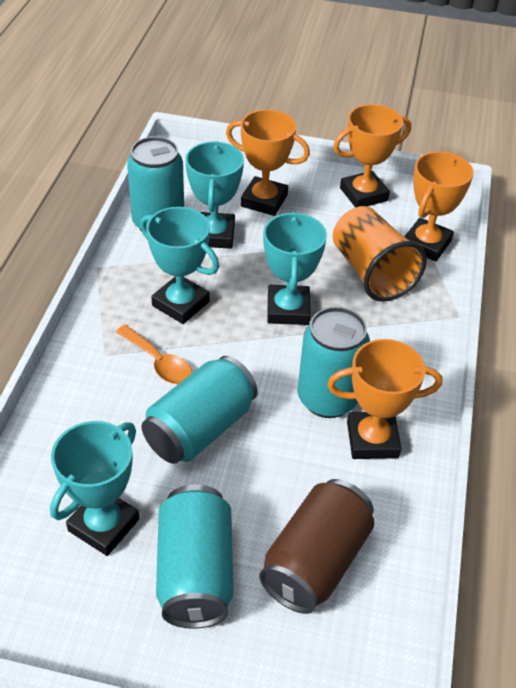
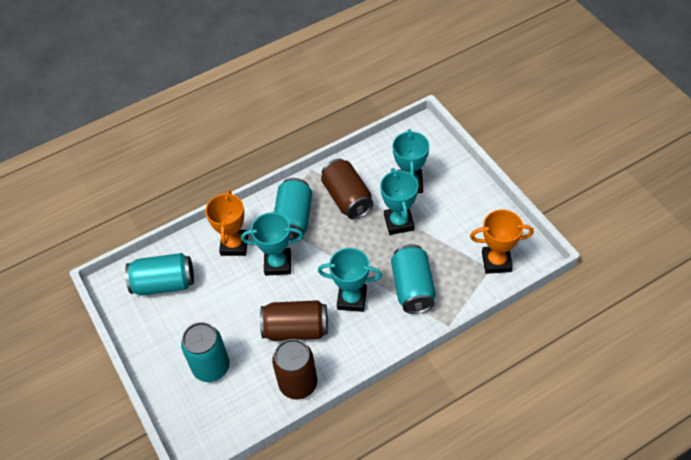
brown can: [259,479,374,614] = 1 -> [260,300,328,341] [272,339,317,399] [321,159,373,220] = 3
orange cup: [333,206,427,302] = 1 -> none = 0
orange spoon: [116,325,192,384] = 1 -> none = 0
orange trophy: [226,109,310,216] [327,339,442,459] [333,104,411,208] [404,151,474,261] = 4 -> [205,190,248,256] [470,210,534,274] = 2

